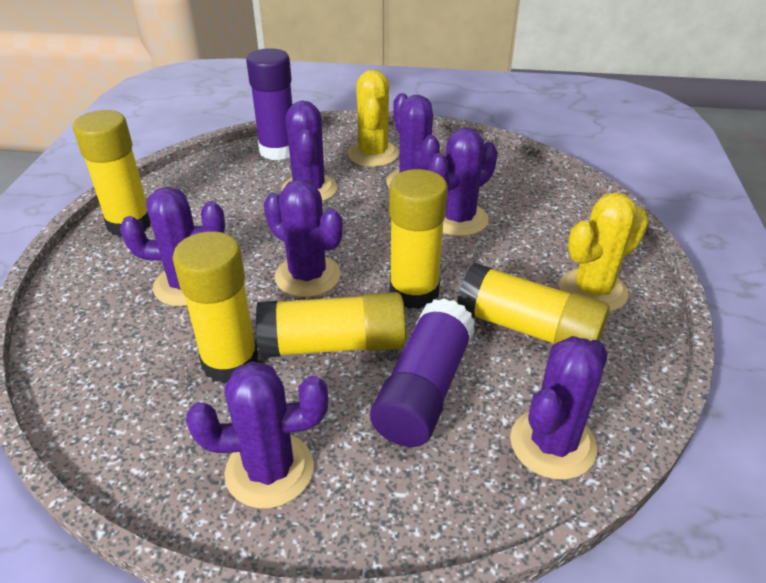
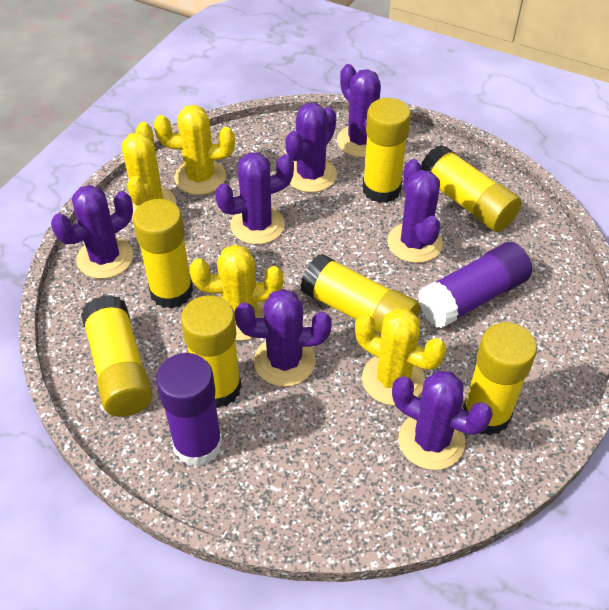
yellow cactus: [348,69,399,167] [559,192,649,312] = 2 -> [121,122,176,220] [154,105,235,195] [190,244,283,341] [355,308,447,406] = 4
yellow glue stick: [73,110,151,237] [173,231,258,384] [256,292,406,358] [389,169,448,309] [457,263,610,344] = 5 -> [81,295,153,417] [133,199,193,309] [181,295,242,408] [300,254,420,335] [362,98,411,203] [421,145,522,232] [463,322,537,435] = 7

